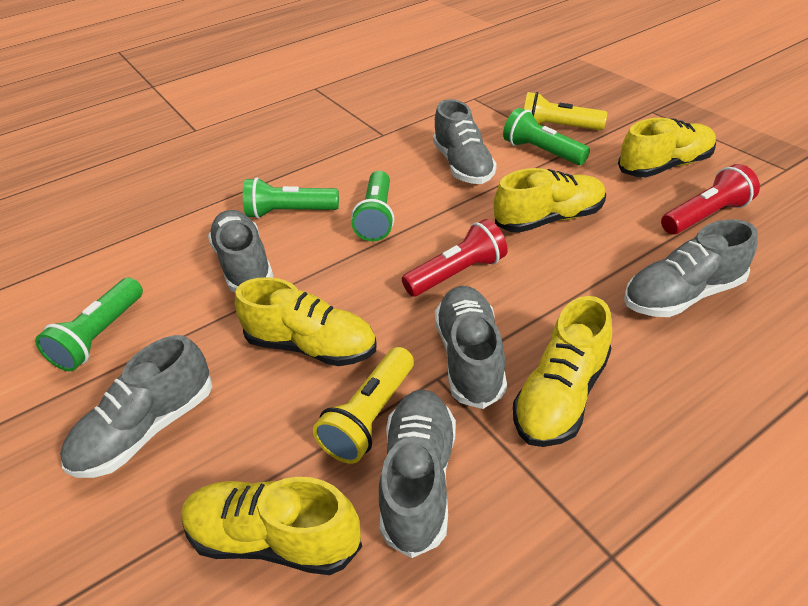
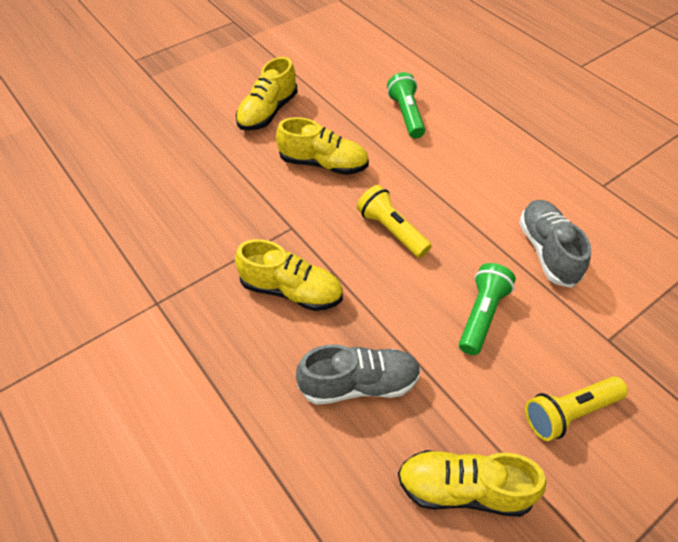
green flashlight: [35,278,143,371] [243,177,339,219] [351,171,394,241] [503,108,590,165] = 4 -> [387,72,425,139] [459,263,516,355] = 2
grey shoe: [60,335,212,478] [208,210,274,293] [379,390,456,558] [433,99,497,184] [435,286,507,409] [624,219,758,317] = 6 -> [296,344,421,405] [519,200,591,288] = 2
red flashlight: [402,219,508,297] [661,164,760,235] = 2 -> none = 0
yellow shoe: [181,477,362,575] [235,277,377,366] [494,168,606,233] [513,296,612,447] [618,118,716,177] = 5 -> [235,239,343,311] [236,57,298,131] [276,117,369,175] [398,450,546,517] = 4

